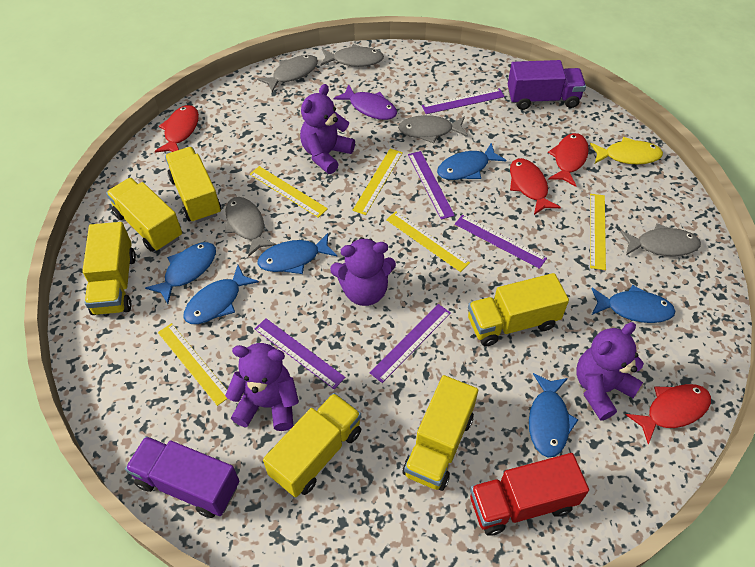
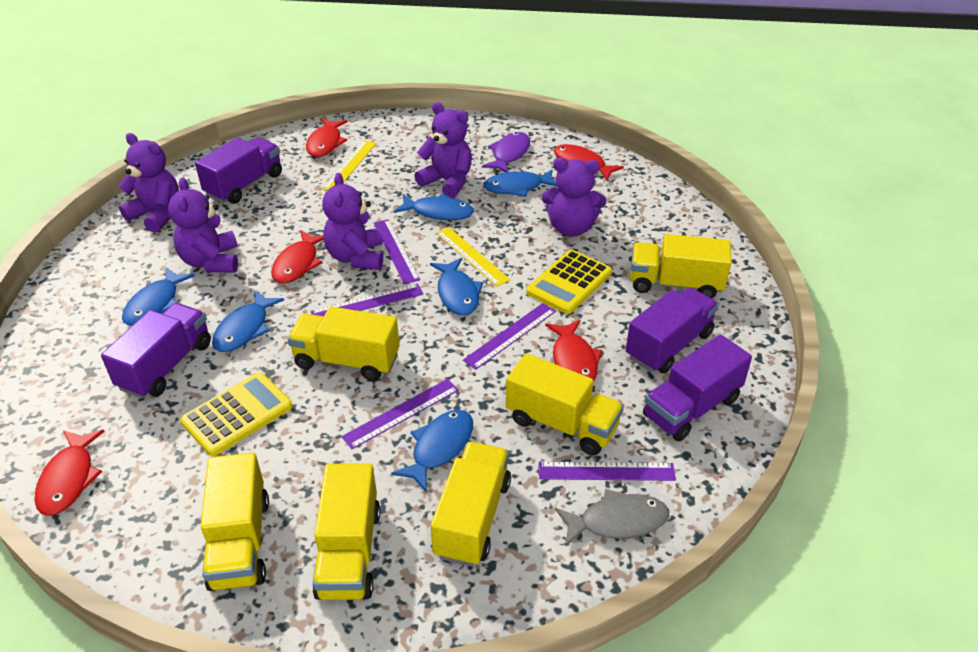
grey fish: [225,197,277,257] [257,55,318,92] [320,44,384,67] [398,115,468,143] [620,223,701,256] = 5 -> [555,489,669,547] = 1
purple teddy bear: [225,343,299,431] [300,84,355,174] [330,237,396,306] [576,322,644,421] = 4 -> [118,133,179,232] [168,178,238,273] [322,173,383,270] [414,102,472,198] [541,158,606,237] = 5
purple truck: [125,436,239,518] [508,60,586,110] = 2 -> [101,303,211,398] [195,137,282,204] [626,287,719,374] [643,334,752,441] = 4
red fish: [155,105,199,152] [510,158,561,215] [548,133,589,187] [626,384,711,444] = 4 -> [35,430,105,516] [271,230,324,283] [306,118,347,157] [545,320,603,382] [554,144,624,181] = 5
red truck: [470,453,589,536] = 1 -> none = 0
yellow calculator: none = 0 -> [180,372,293,456] [526,250,612,314] = 2
yellow fish: [590,137,663,164] = 1 -> none = 0
yellow ruler: [158,323,228,406] [250,166,328,218] [352,149,403,215] [386,212,470,272] [590,194,606,270] = 5 -> [322,141,376,190] [436,227,510,287] = 2

